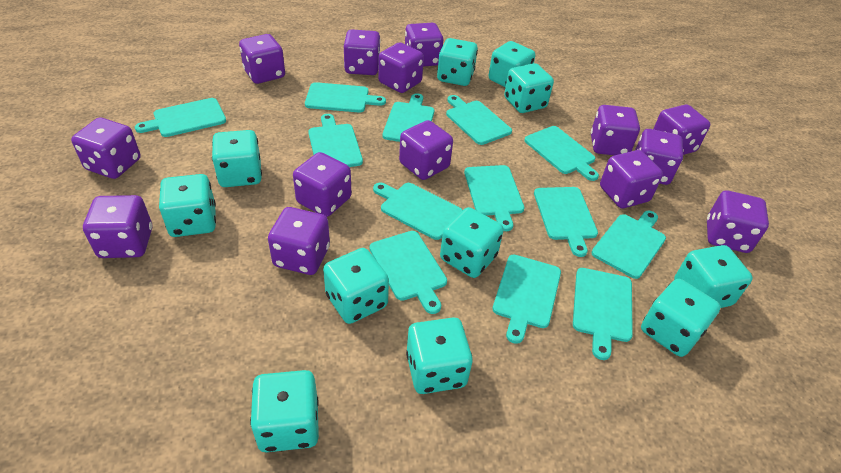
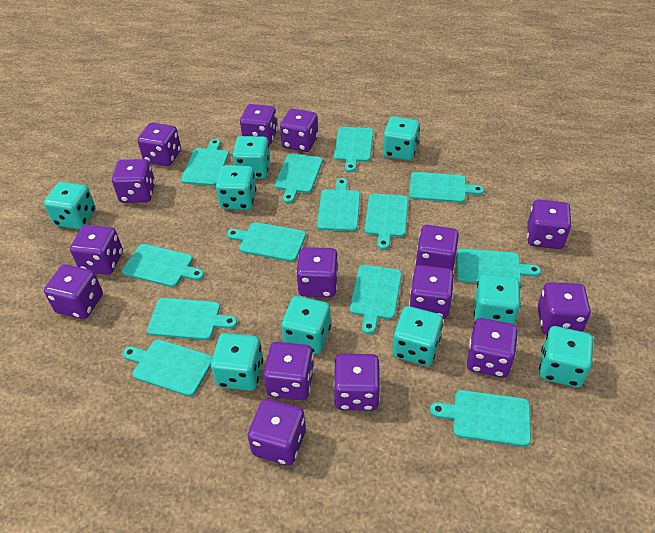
purple dice: [71,118,141,179] [83,195,152,258] [239,34,285,84] [268,207,330,275] [293,152,351,217] [344,29,381,75] [378,42,424,93] [399,120,453,180] [405,23,443,67] [591,105,640,155] [600,150,663,208] [635,129,683,185] [654,105,710,155] [707,190,769,253] = 14 -> [44,265,103,319] [70,225,123,275] [112,159,155,203] [137,122,181,166] [240,104,278,146] [248,399,306,466] [263,342,314,400] [280,108,318,152] [296,247,338,298] [333,354,381,411] [409,265,454,319] [415,225,459,271] [467,318,518,378] [527,199,571,249] [538,282,591,334] = 15
turquoise dice: [159,174,216,237] [212,130,262,187] [250,370,319,452] [323,248,389,324] [406,317,473,394] [437,38,478,86] [440,207,504,278] [489,41,535,87] [504,63,554,113] [641,279,721,357] [674,245,753,308] = 11 -> [44,182,96,229] [211,333,263,391] [216,165,256,210] [232,136,270,179] [281,296,331,354] [383,117,420,161] [392,306,443,366] [474,274,521,324] [539,326,593,387] = 9

